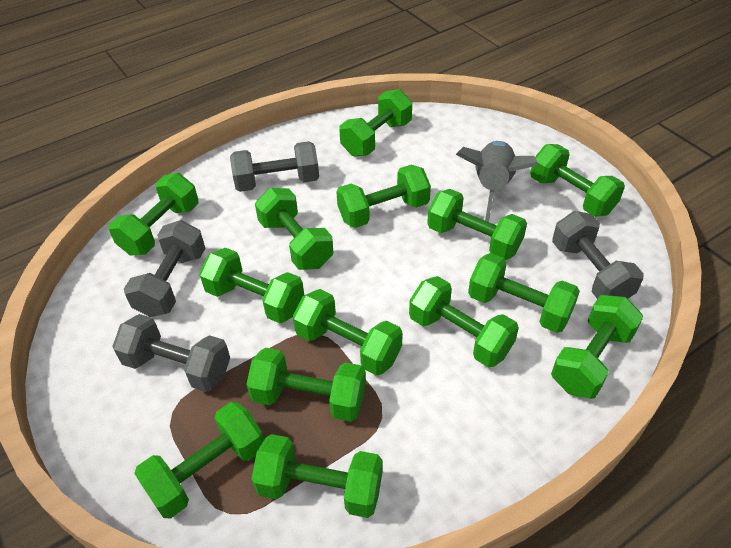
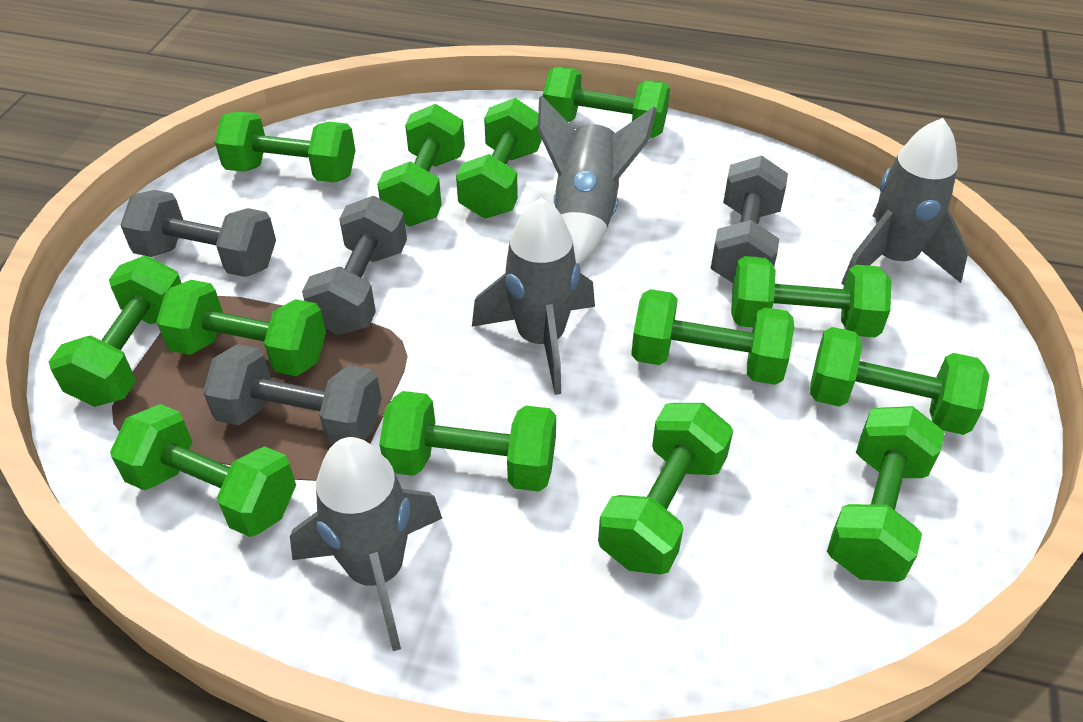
green dumbbell: [109,173,198,256] [134,402,264,518] [199,248,304,323] [246,348,366,422] [252,434,383,518] [255,188,333,270] [293,289,403,376] [336,165,431,228] [339,89,412,156] [409,276,519,367] [427,189,527,260] [468,253,580,333] [530,144,625,217] [551,295,644,399] = 14 -> [49,256,181,407] [110,404,296,537] [156,280,326,376] [215,112,355,183] [377,104,465,226] [379,391,556,492] [456,98,542,219] [543,67,670,138] [598,403,733,575] [631,289,794,385] [731,256,891,338] [810,327,990,435] [827,406,945,582] = 13
grey rocket: [456,141,539,222] = 1 -> [290,437,443,651] [472,198,595,395] [538,95,657,264] [841,118,969,285] = 4

